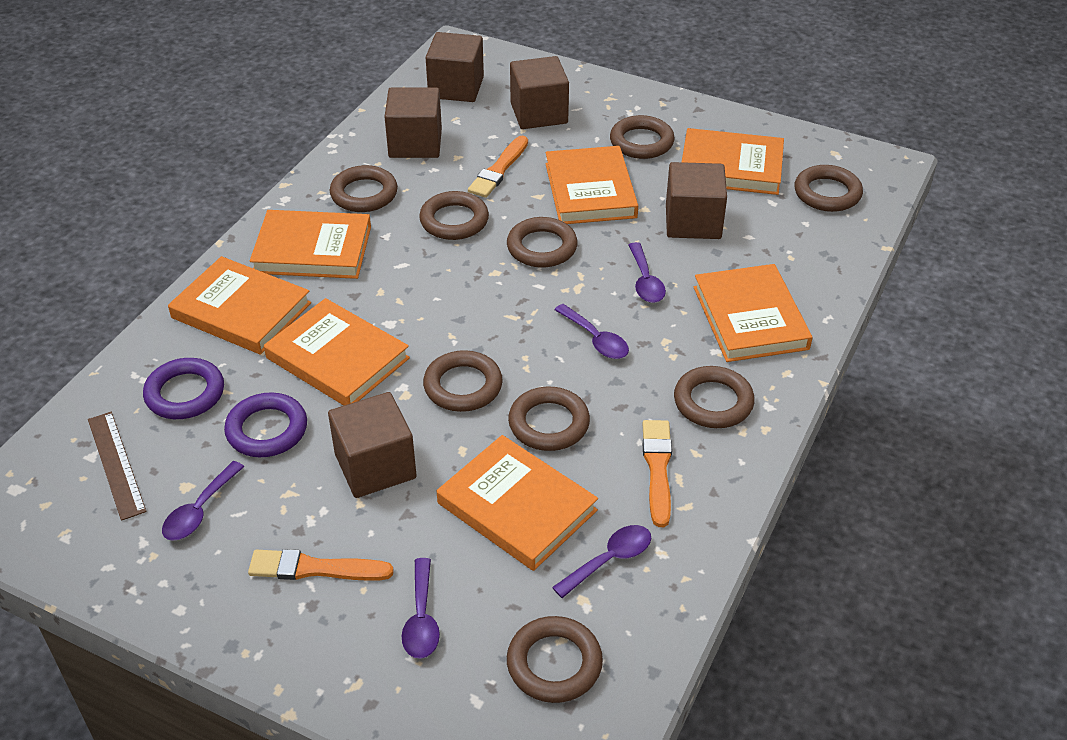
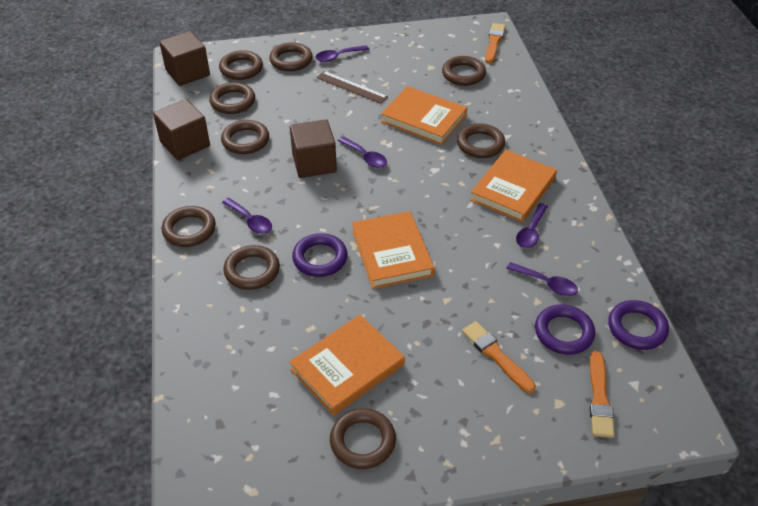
brown cube: [328,392,417,498] [384,87,442,158] [426,32,484,102] [510,56,569,129] [666,162,727,239] = 5 -> [153,99,210,160] [159,31,210,86] [290,119,337,178] = 3
orange book: [168,256,311,355] [250,210,371,279] [264,298,410,405] [437,435,598,571] [545,146,638,224] [682,128,784,195] [694,264,813,362] = 7 -> [289,315,405,416] [352,211,435,289] [381,86,467,145] [470,150,557,222] = 4
purple ring: [143,358,224,419] [224,392,307,457] = 2 -> [292,233,347,277] [535,305,595,355] [608,300,669,350] = 3

